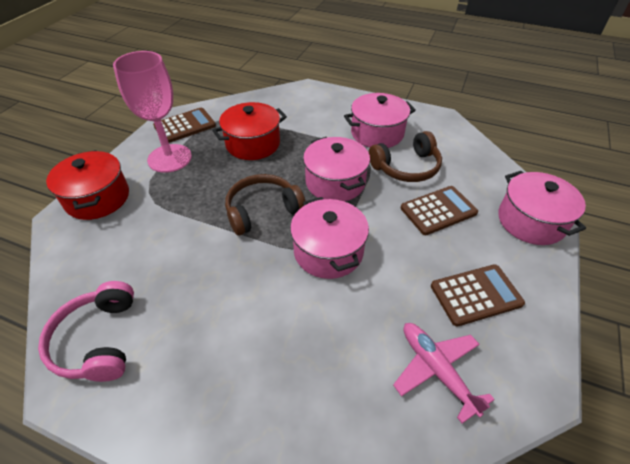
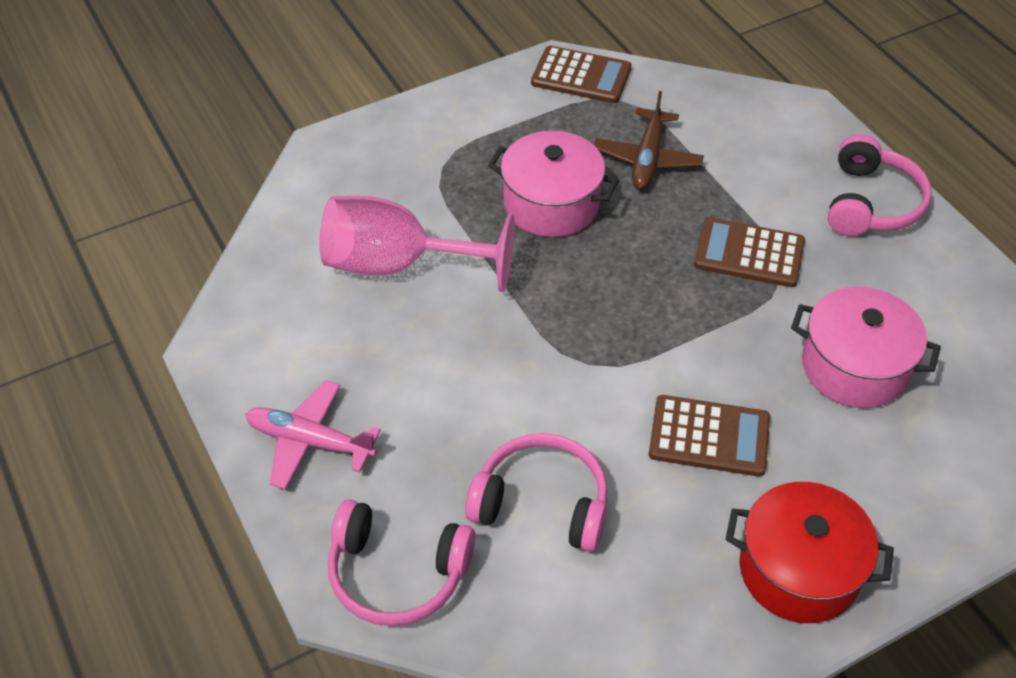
brown headphones: [225,174,305,236] [368,131,442,182] = 2 -> none = 0
brown plane: none = 0 -> [594,91,704,190] = 1
pink headphones: [38,281,134,382] = 1 -> [328,499,475,626] [465,433,608,552] [828,134,932,236] = 3
pink pot: [290,197,369,279] [303,137,370,202] [344,93,416,148] [498,171,586,245] = 4 -> [488,131,618,237] [791,286,941,408] = 2
red pot: [46,150,129,220] [212,102,287,160] = 2 -> [726,482,894,623] = 1

